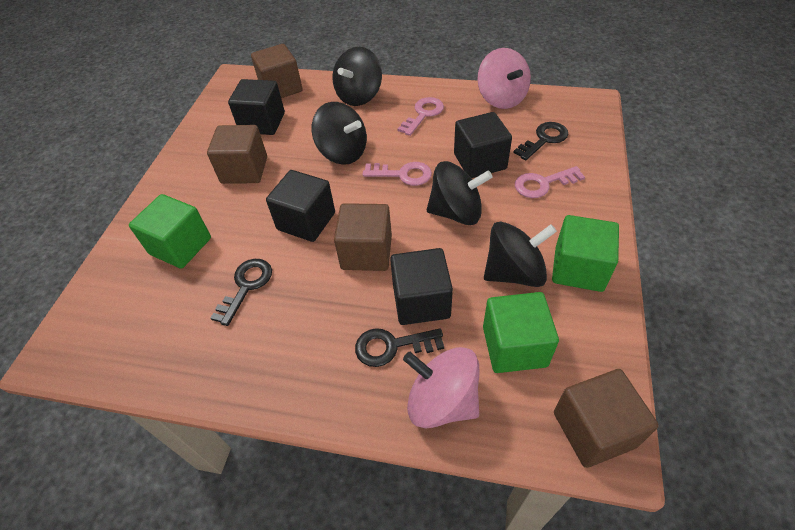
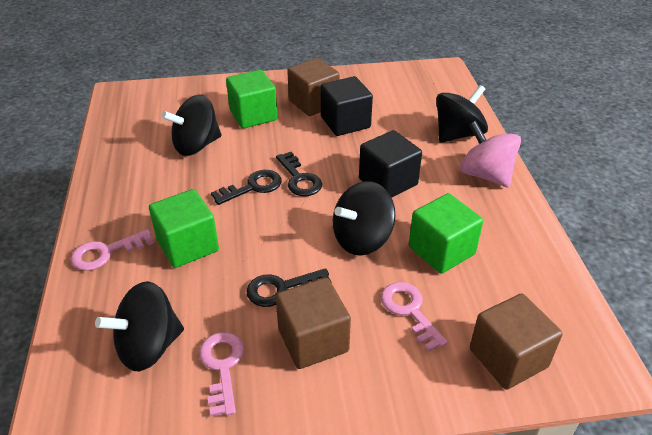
black cube: [228,79,285,135] [266,170,335,242] [390,248,453,325] [454,112,512,178] = 4 -> [321,76,373,136] [359,130,422,198] = 2
brown cube: [207,125,267,184] [251,44,303,98] [334,203,392,271] [554,369,659,468] = 4 -> [276,278,351,369] [287,58,340,116] [470,293,563,390] = 3
pink spinning top: [403,347,479,429] [478,48,531,109] = 2 -> [460,121,521,188] = 1

